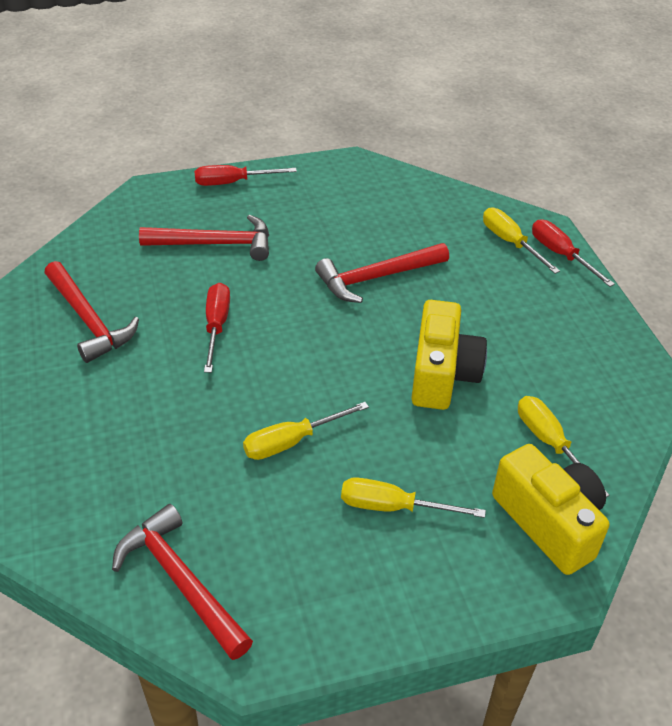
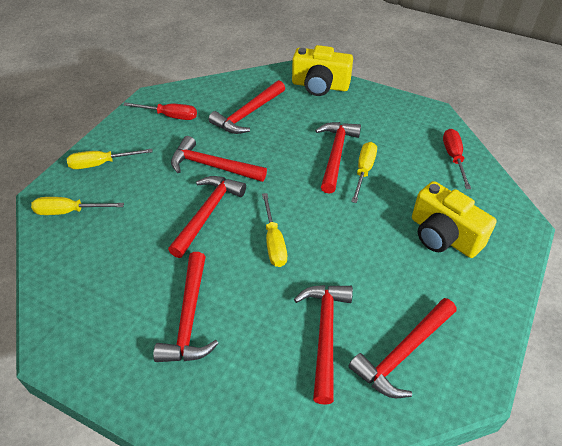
red hammer: [44,261,139,363] [112,504,253,660] [139,215,269,261] [315,243,449,303] = 4 -> [153,252,219,362] [168,176,246,258] [171,136,267,182] [209,80,285,134] [294,285,353,405] [315,122,361,194] [349,298,457,398] = 7
red screwdriver: [194,165,297,186] [204,283,230,373] [532,219,615,287] = 3 -> [123,102,197,120] [443,129,471,189] = 2

